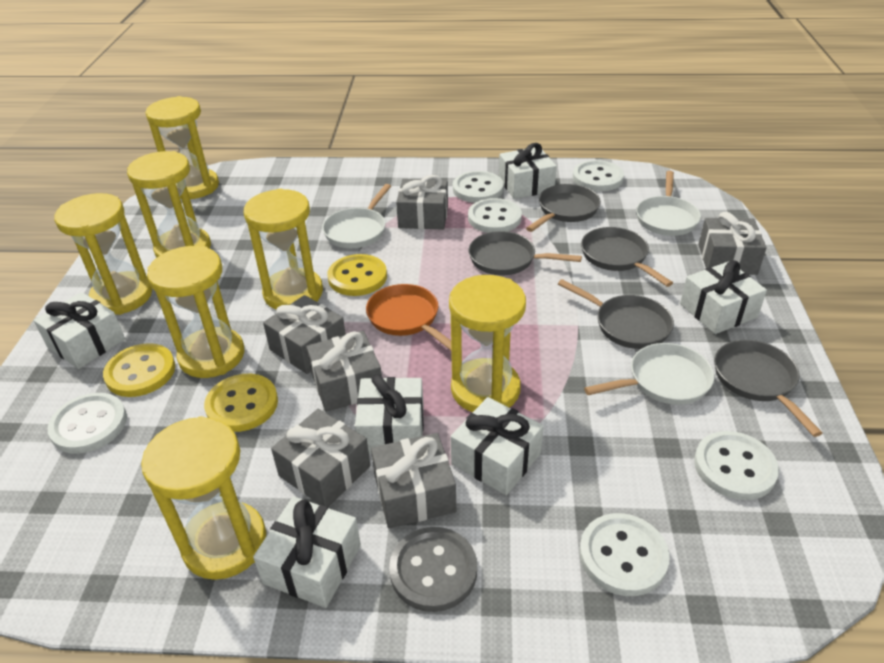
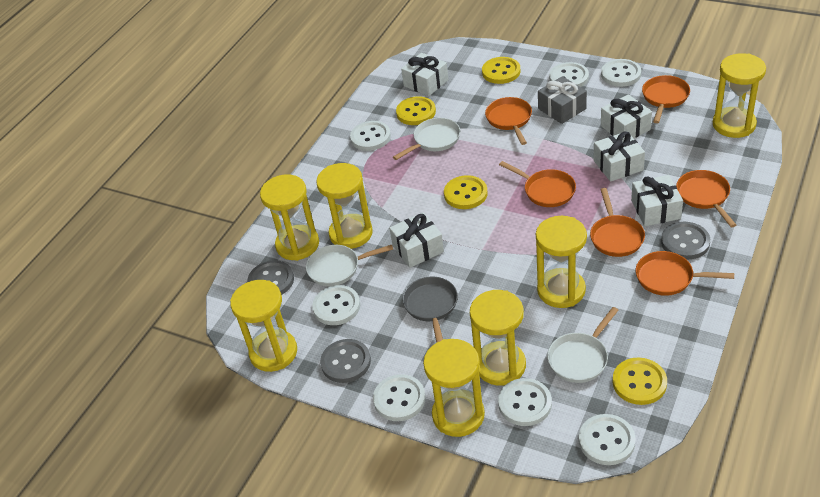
grey button: [389,527,477,612] = 1 -> [247,260,294,295] [320,339,371,383] [661,222,710,260] = 3
grey gift: [263,295,346,374] [271,409,370,507] [306,331,382,412] [371,433,456,528] [396,175,448,230] [698,212,767,275] = 6 -> [538,76,587,124] = 1
grey pan: [469,231,582,275] [526,184,601,232] [558,279,674,349] [581,227,673,287] [714,340,823,437] = 5 -> [402,277,458,343] = 1
orange pan: [366,284,451,350] = 1 -> [485,97,532,145] [499,161,576,207] [590,188,645,257] [636,251,734,296] [642,75,690,123] [676,170,736,227] = 6
white button: [48,393,127,454] [453,171,504,203] [468,198,522,233] [573,160,624,191] [579,513,670,596] [694,431,779,500] = 6 -> [312,285,360,325] [350,121,391,151] [373,374,426,421] [498,378,552,426] [549,62,589,87] [579,414,636,465] [601,59,641,87] = 7
white gift: [34,292,125,369] [253,497,361,608] [355,374,424,454] [451,397,544,495] [499,143,557,199] [680,260,767,334] = 6 -> [389,212,444,268] [401,53,449,97] [593,131,645,182] [601,94,652,138] [631,175,683,226] = 5
yellow button: [103,343,175,397] [204,374,278,432] [327,254,387,296] = 3 -> [396,96,436,125] [444,175,488,209] [482,57,520,84] [613,358,667,405] = 4

